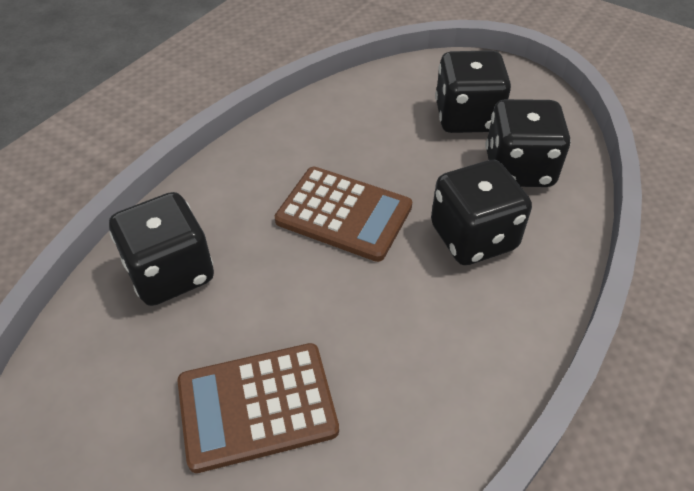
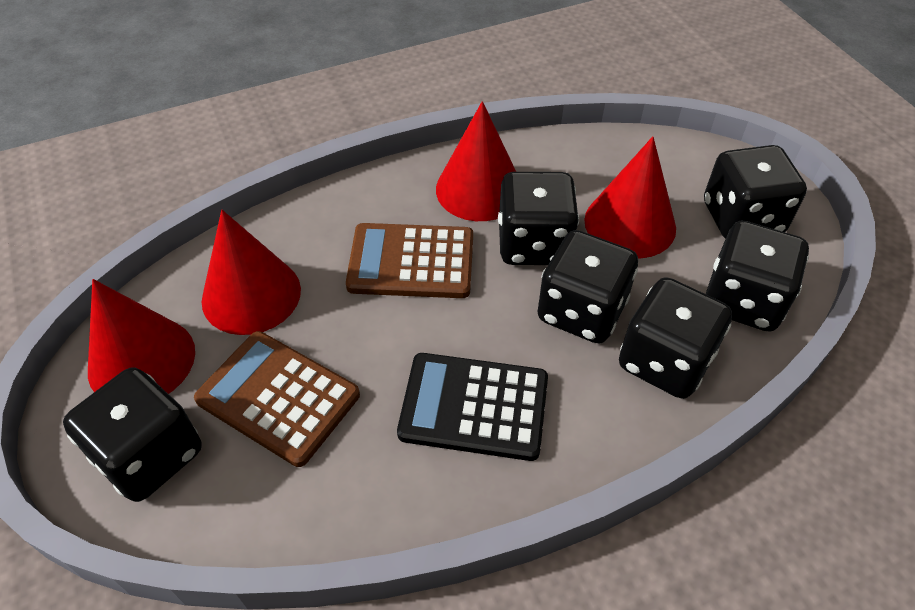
black calculator: none = 0 -> [397,353,548,461] = 1
black dice: [109,192,214,306] [431,160,532,265] [435,50,511,133] [485,99,571,187] = 4 -> [63,367,202,502] [498,172,579,265] [538,230,638,343] [619,277,732,399] [704,145,807,239] [706,221,809,332] = 6
red cone: none = 0 -> [88,279,195,394] [202,210,301,335] [436,101,516,221] [584,136,676,258] = 4

